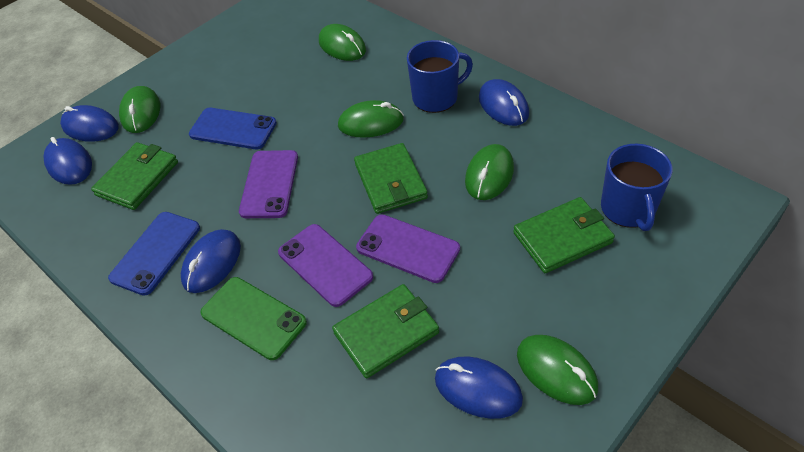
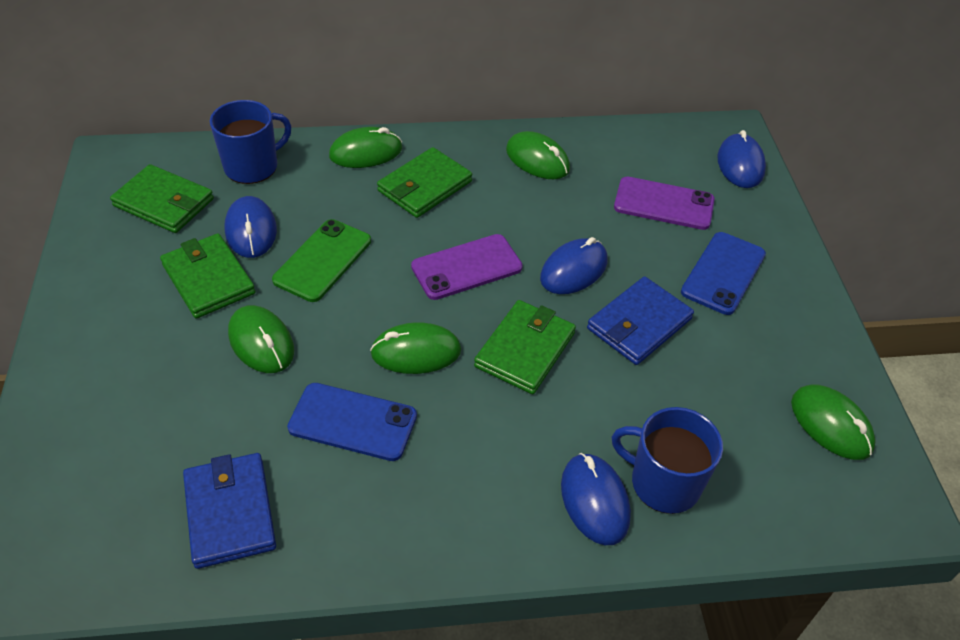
blue mouse: [44,137,92,185] [60,105,119,142] [181,229,241,293] [435,356,523,419] [479,79,529,126] = 5 -> [224,196,277,258] [540,237,608,294] [561,453,631,545] [717,130,766,188] = 4
blue wallet: none = 0 -> [183,453,276,569] [587,276,694,365] = 2
purple phone: [239,150,298,218] [278,224,373,307] [356,214,460,283] = 3 -> [411,234,523,300] [614,177,715,230] = 2

